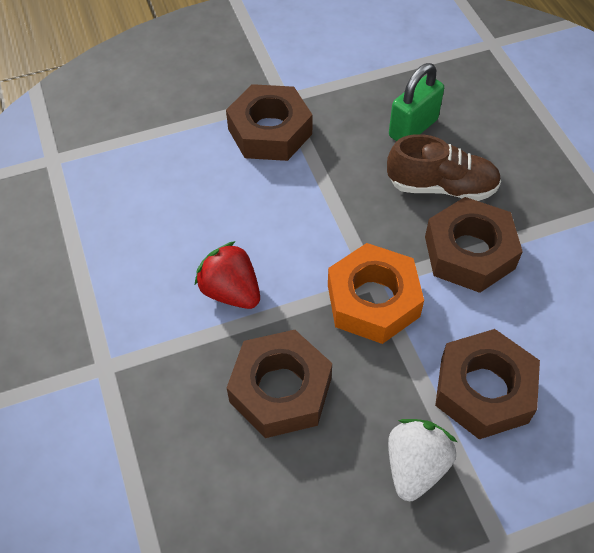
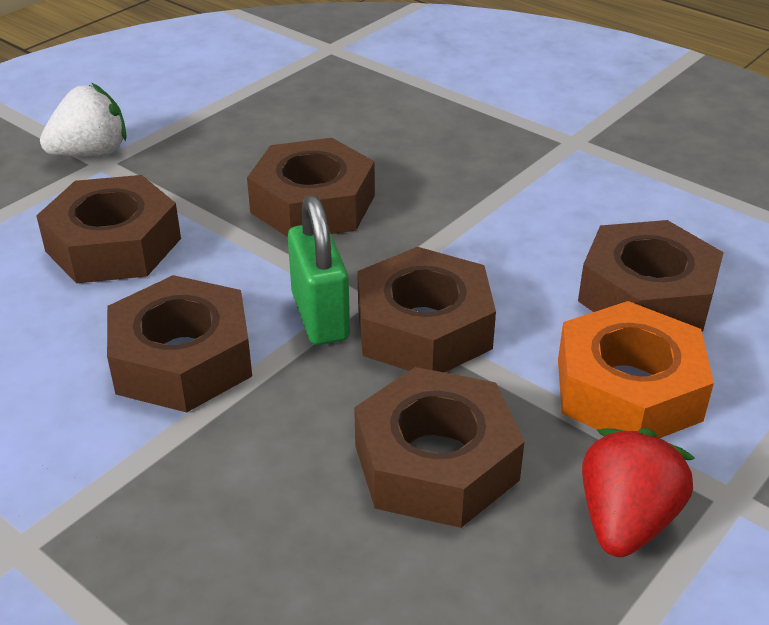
brown nut: [226,84,313,161] [227,330,332,438] [425,197,523,293] [435,329,540,439] = 4 -> [36,175,181,283] [107,275,252,413] [247,138,375,237] [354,367,524,528] [357,247,496,372] [578,220,724,331] = 6
brown shoe: [387,134,501,201] = 1 -> none = 0

